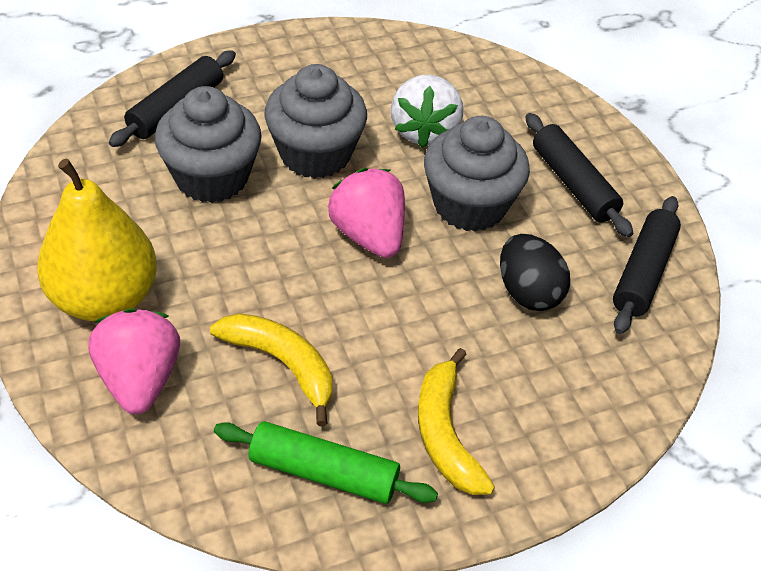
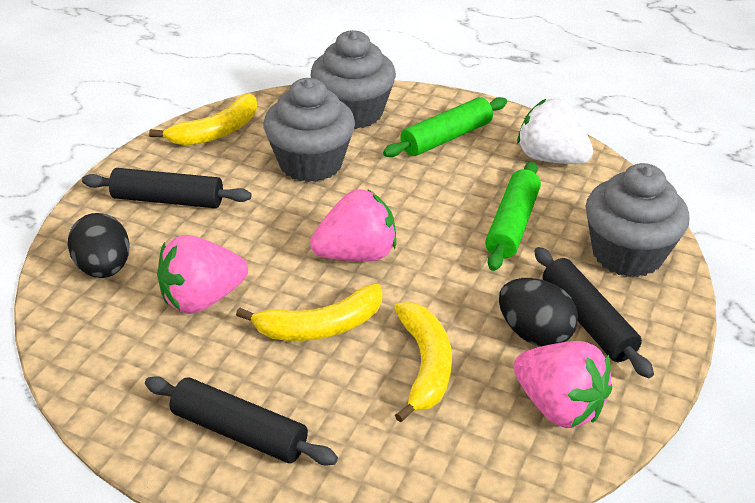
black egg: [500,234,570,311] = 1 -> [68,213,129,278] [499,278,578,347] = 2
green rolling pin: [214,421,438,504] = 1 -> [383,97,507,157] [485,161,541,271] = 2
pink strawberry: [89,308,180,414] [328,168,405,258] = 2 -> [157,235,248,314] [310,189,396,261] [514,341,612,428] = 3
yellow banana: [210,313,332,426] [418,348,495,495] = 2 -> [149,93,257,146] [236,283,382,341] [394,302,452,423] = 3
yellow pear: [37,159,157,321] = 1 -> none = 0

